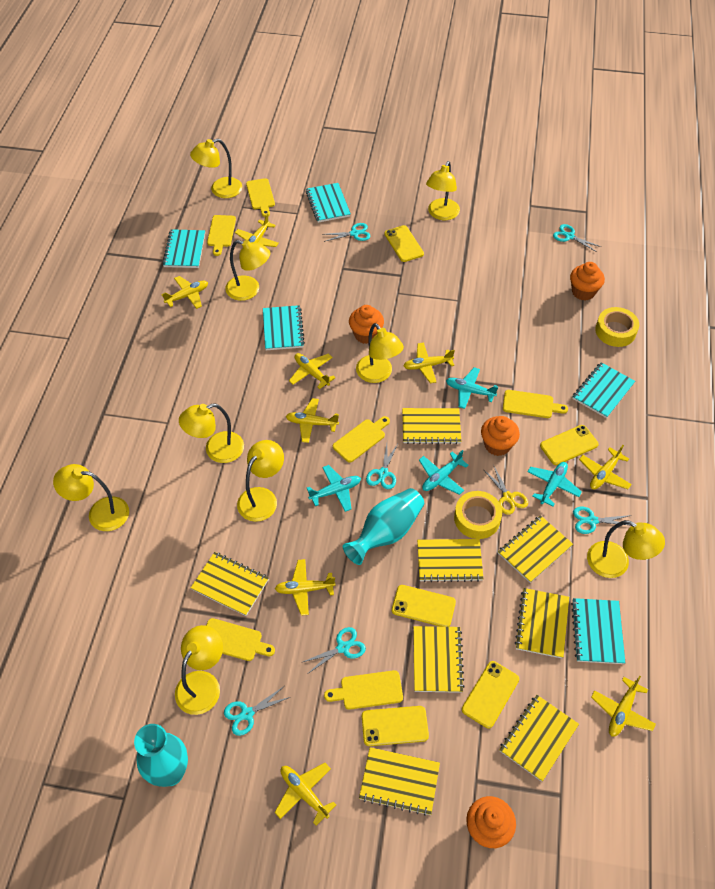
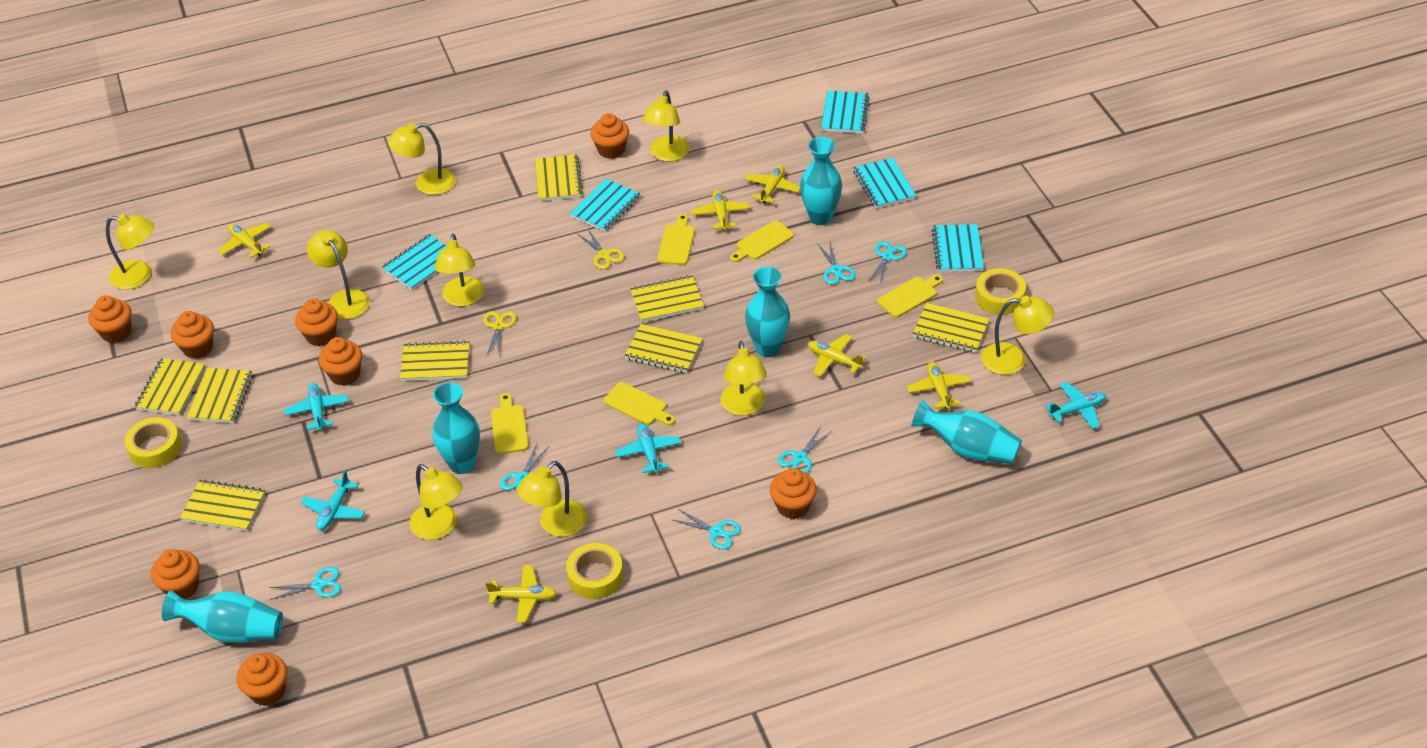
orange cupcake: [349,305,384,344] [466,796,516,848] [481,416,520,456] [570,262,605,300] = 4 -> [88,295,132,343] [151,549,200,599] [171,311,214,359] [237,653,287,706] [295,298,338,346] [319,337,363,386] [590,113,629,159] [770,468,817,519] = 8
turquoise vase: [134,724,188,787] [343,488,424,565] = 2 -> [162,590,283,643] [432,382,480,474] [745,267,790,357] [800,137,842,225] [912,400,1022,464] = 5
yellow cutting board: [206,618,275,661] [207,215,236,256] [246,178,275,217] [324,670,403,710] [333,416,390,463] [503,390,568,418] = 6 -> [491,393,529,454] [603,382,675,425] [657,214,695,265] [730,220,794,262] [877,275,943,318] = 5
yellow phone: [362,706,429,746] [384,225,424,262] [392,585,456,627] [462,661,519,728] [540,425,599,465] = 5 -> none = 0
yellow plane: [161,276,208,309] [235,214,279,247] [274,763,336,825] [275,559,335,616] [286,398,339,443] [289,353,336,389] [404,343,455,383] [579,445,632,490] [591,676,656,737] = 9 -> [218,223,271,258] [485,565,557,623] [691,190,750,231] [745,165,800,204] [808,334,866,377] [907,362,971,409] = 6
yellow scissors: [483,466,528,515] = 1 -> [483,311,516,357] [578,229,625,269] = 2
yellow tape: [454,491,502,539] [595,307,639,347] = 2 -> [125,417,182,468] [566,543,623,599] [975,268,1026,315] = 3

